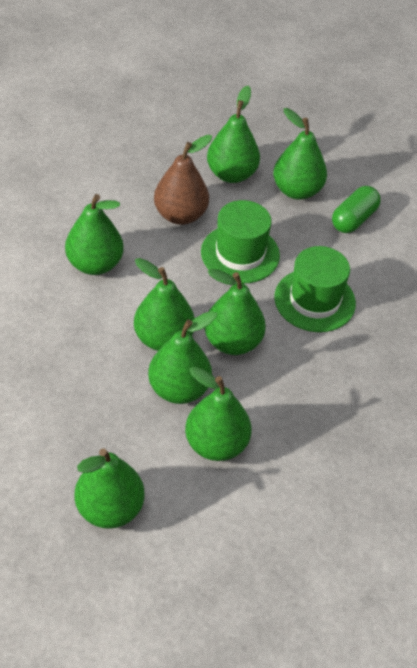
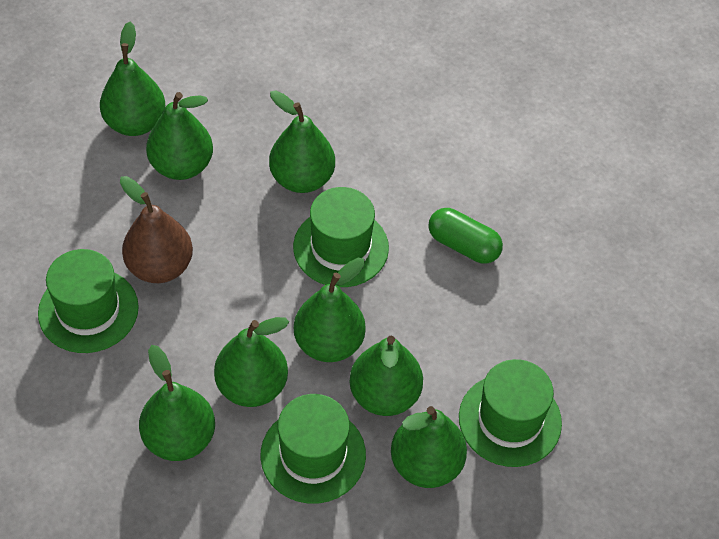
green hat: [201,200,280,283] [274,246,356,332] = 2 -> [38,249,139,353] [260,394,366,504] [293,187,389,287] [459,359,562,467] = 4

